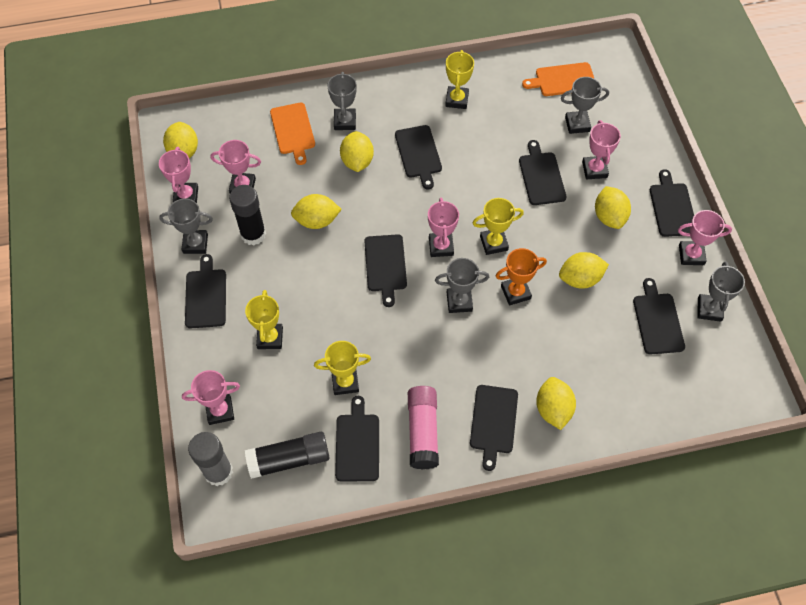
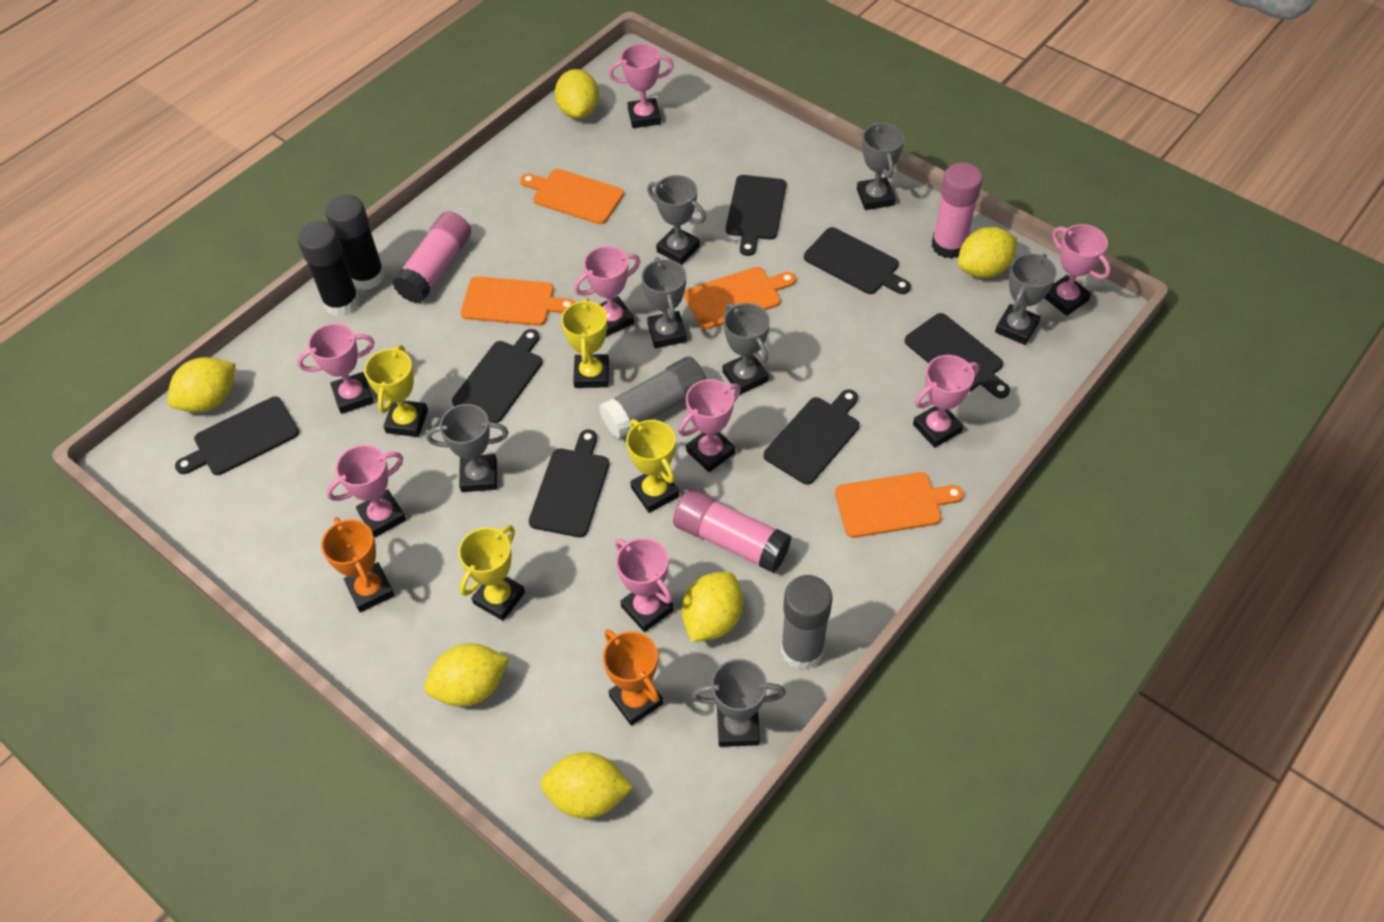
black cutting board: [185,254,226,328] [335,396,379,482] [364,234,407,307] [395,125,442,189] [470,385,518,471] [519,140,567,205] [633,278,685,354] [650,169,694,237] = 8 -> [175,396,299,475] [452,329,542,423] [529,429,610,537] [726,175,786,256] [764,389,859,485] [804,227,911,294] [905,313,1010,398] = 7
grey glue stick: [188,432,233,486] = 1 -> [599,357,706,439] [781,575,833,670] = 2
grey trophy: [159,198,213,254] [327,72,357,130] [435,258,489,313] [561,77,609,134] [697,261,745,322] = 5 -> [426,404,508,492] [641,257,687,348] [647,175,706,265] [692,659,786,747] [723,303,770,395] [857,122,904,210] [995,254,1057,345] = 7
orange cutting board: [270,103,315,165] [522,62,594,96] = 2 -> [461,276,575,326] [520,169,624,224] [684,267,796,329] [835,472,964,538] = 4
orange trophy: [496,248,547,306] = 1 -> [321,517,395,612] [603,629,664,726] = 2
pink glue stick: [408,386,439,469] = 1 -> [392,211,471,303] [673,489,791,573] [931,163,983,259] = 3
pink trophy: [159,147,198,203] [182,370,240,425] [211,140,261,193] [428,198,459,257] [582,120,621,179] [678,210,732,265] = 6 -> [297,323,375,414] [327,445,406,538] [574,246,640,337] [609,44,674,128] [615,538,674,632] [679,379,741,472] [913,355,979,448] [1044,224,1111,316] = 8

